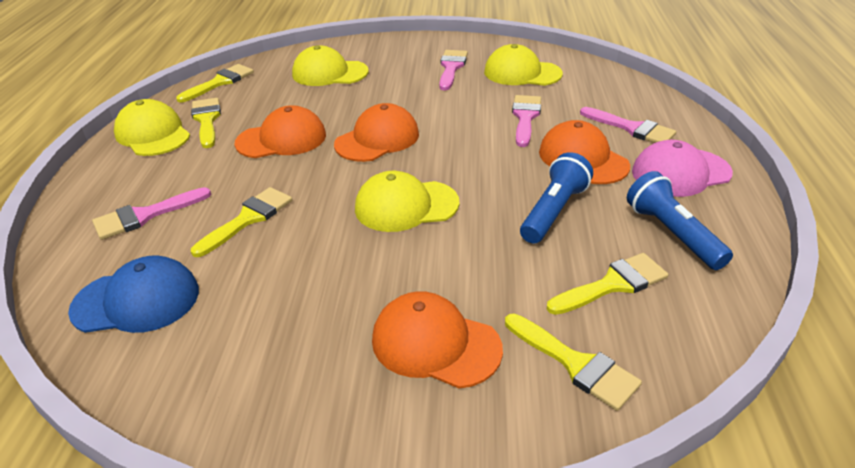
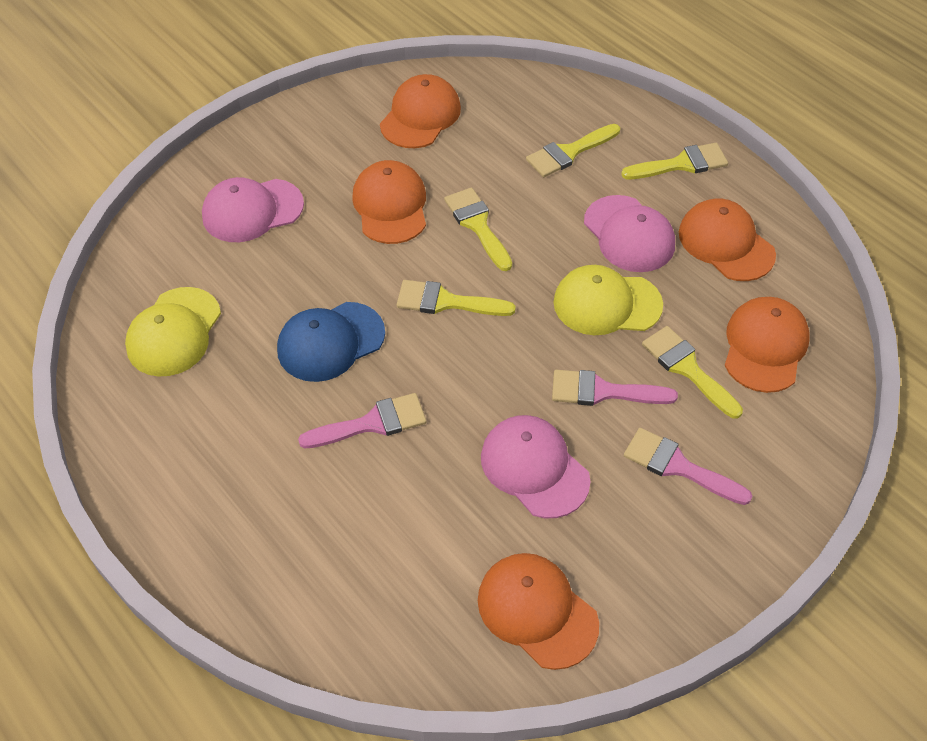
blue flashlight: [520,152,593,244] [627,171,733,270] = 2 -> none = 0
orange cap: [234,105,326,158] [334,103,419,162] [372,291,503,389] [539,120,630,184] = 4 -> [352,160,426,244] [380,74,461,148] [478,553,599,670] [679,199,776,281] [725,297,810,393] = 5
pink brush: [92,187,211,240] [439,50,468,90] [512,95,541,147] [580,107,676,143] = 4 -> [298,393,426,448] [552,370,678,406] [624,428,753,505] = 3
pink cap: [632,140,733,197] = 1 -> [202,177,304,242] [481,415,590,518] [584,195,675,272] = 3
yellow cap: [114,99,190,156] [292,45,369,86] [355,171,459,232] [484,44,563,86] = 4 -> [125,287,221,377] [554,265,663,335] = 2

